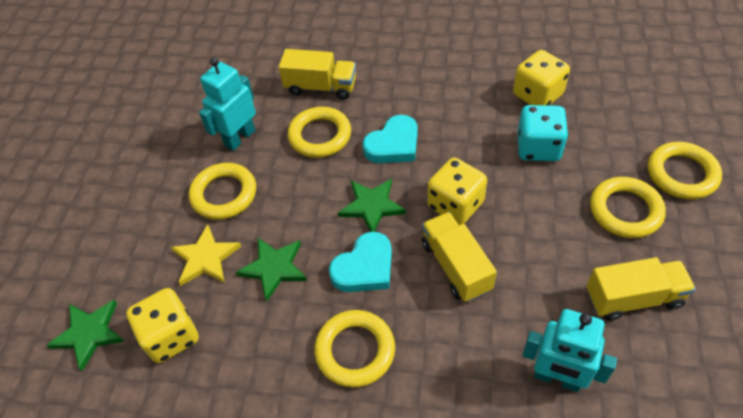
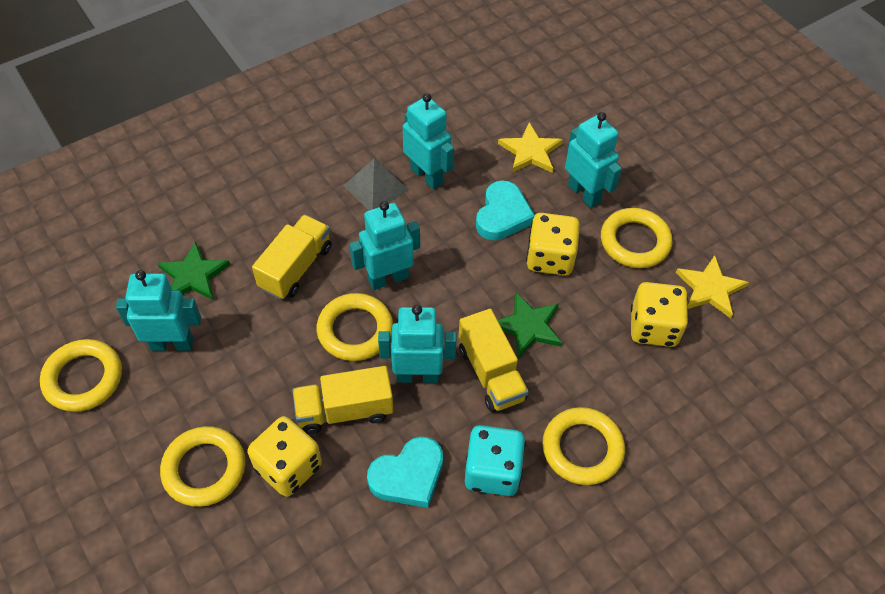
green star: [46,300,125,371] [236,238,307,302] [338,179,406,232] = 3 -> [157,241,230,300] [498,292,562,359] = 2
grey pyramid: none = 0 -> [343,159,409,210] = 1
turquoise robot: [199,57,256,151] [523,309,617,392] = 2 -> [116,270,201,351] [349,201,420,290] [378,305,457,383] [403,93,454,189] [565,112,622,208] = 5
yellow star: [171,224,241,286] = 1 -> [498,122,563,173] [676,255,749,318] = 2

